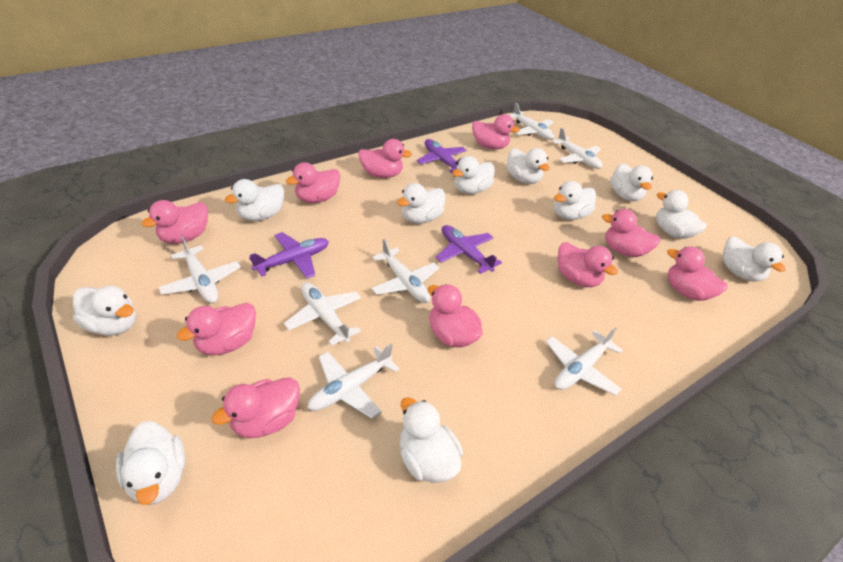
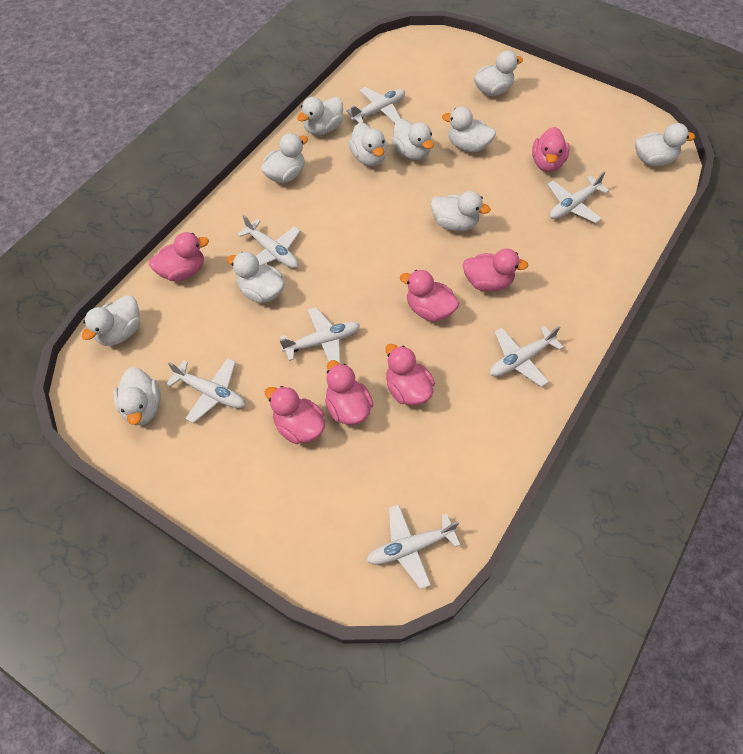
pink duck: [141,200,208,244] [177,303,256,355] [212,377,300,438] [286,162,340,203] [358,139,412,178] [427,284,483,347] [472,114,520,149] [558,242,618,287] [602,209,661,257] [667,247,728,301] = 10 -> [149,232,209,281] [265,386,325,444] [325,360,374,425] [385,344,435,405] [400,270,459,322] [463,249,529,291] [532,127,570,172] = 7
purple plane: [249,232,329,279] [417,139,467,173] [435,225,502,274] = 3 -> none = 0

